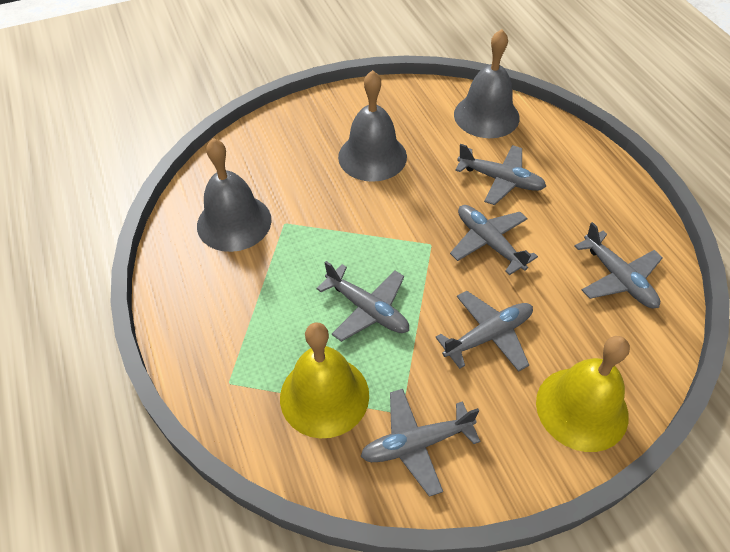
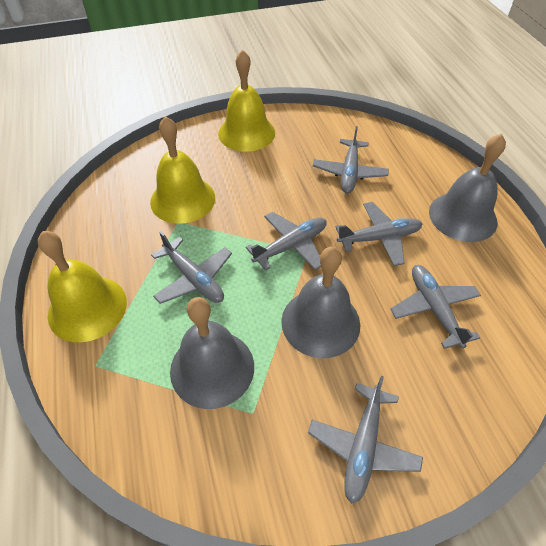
yellow bell: [280,323,369,438] [536,336,630,452] = 2 -> [38,231,127,342] [150,116,215,224] [218,50,275,152] = 3

